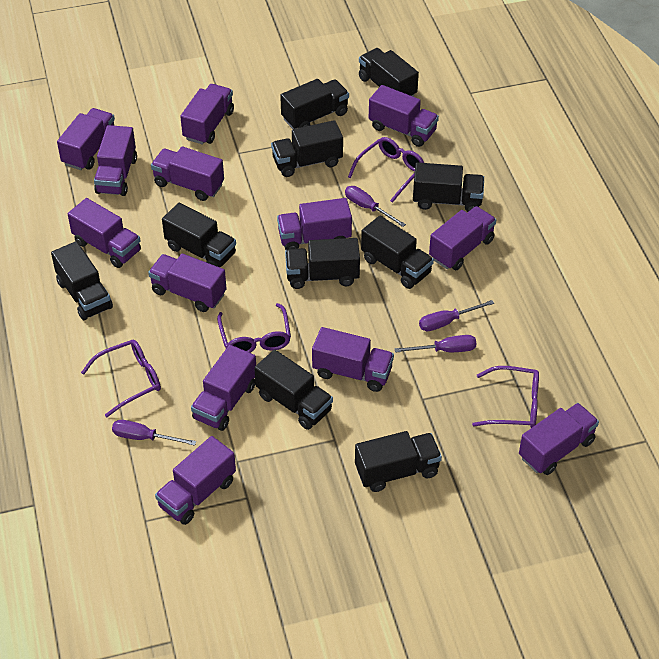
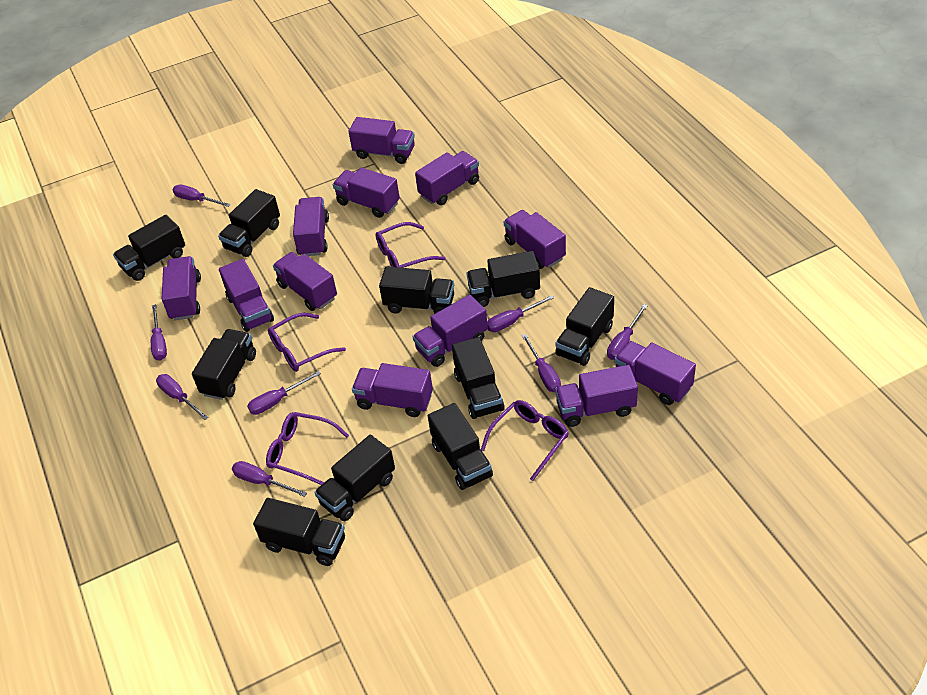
purple screwdriver: [112,420,196,446] [345,186,406,227] [394,335,476,353] [419,300,494,331] = 4 -> [151,304,167,361] [156,374,209,420] [173,185,231,207] [232,461,307,497] [247,371,321,415] [487,295,555,332] [522,334,561,392] [607,304,648,360] = 8
purple truck: [57,108,115,170] [68,198,141,268] [94,125,137,196] [148,254,226,312] [151,147,224,201] [155,436,236,525] [180,84,234,145] [191,345,256,431] [277,198,352,250] [312,327,394,392] [369,85,439,147] [429,206,496,270] [519,403,599,475] = 13 -> [162,256,201,321] [219,259,274,332] [273,252,337,311] [293,197,329,256] [333,167,400,218] [349,117,415,164] [352,363,433,417] [412,295,488,367] [415,151,479,205] [503,210,566,269] [555,365,638,427] [614,341,696,405] = 12

